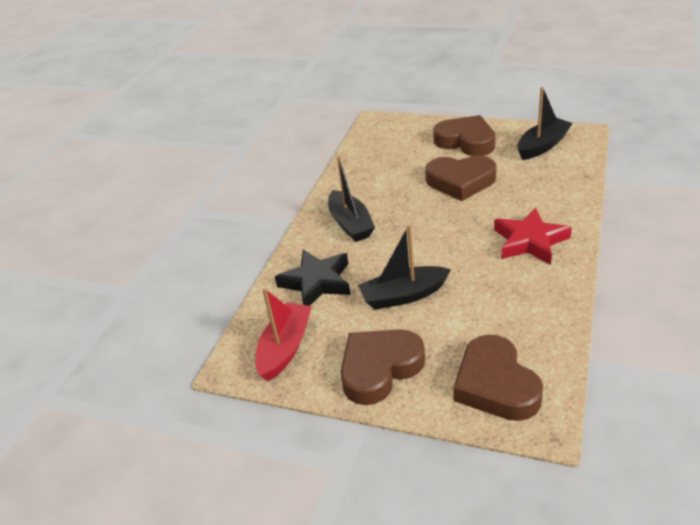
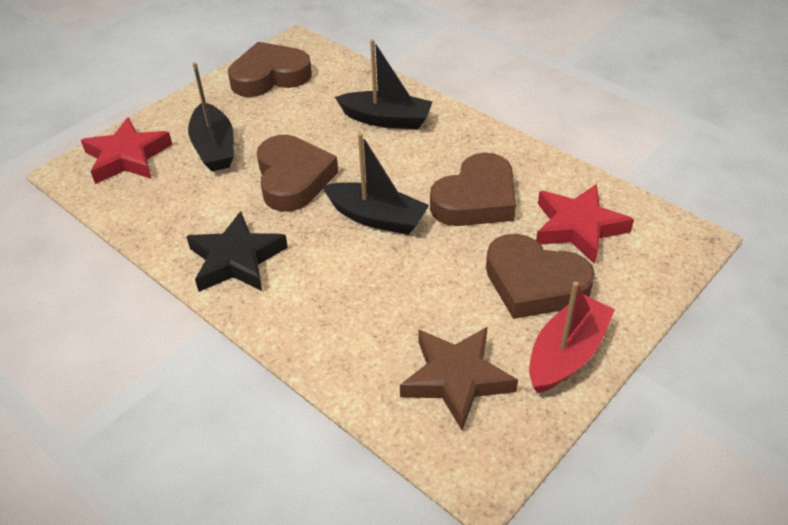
brown star: none = 0 -> [400,327,518,431] = 1
red star: [494,208,572,265] = 1 -> [81,118,173,184] [536,184,634,264] = 2

